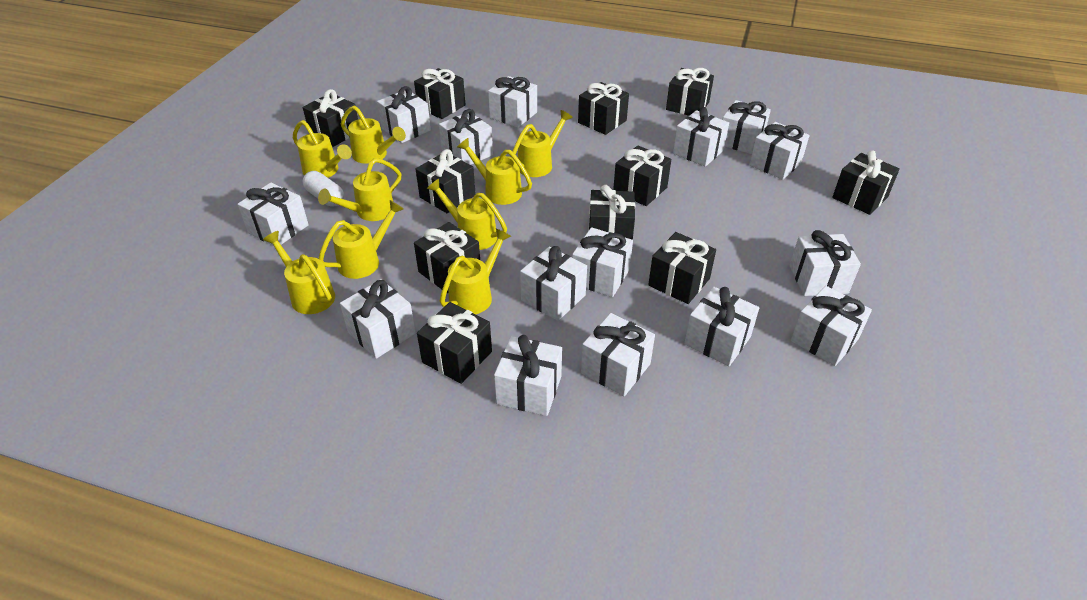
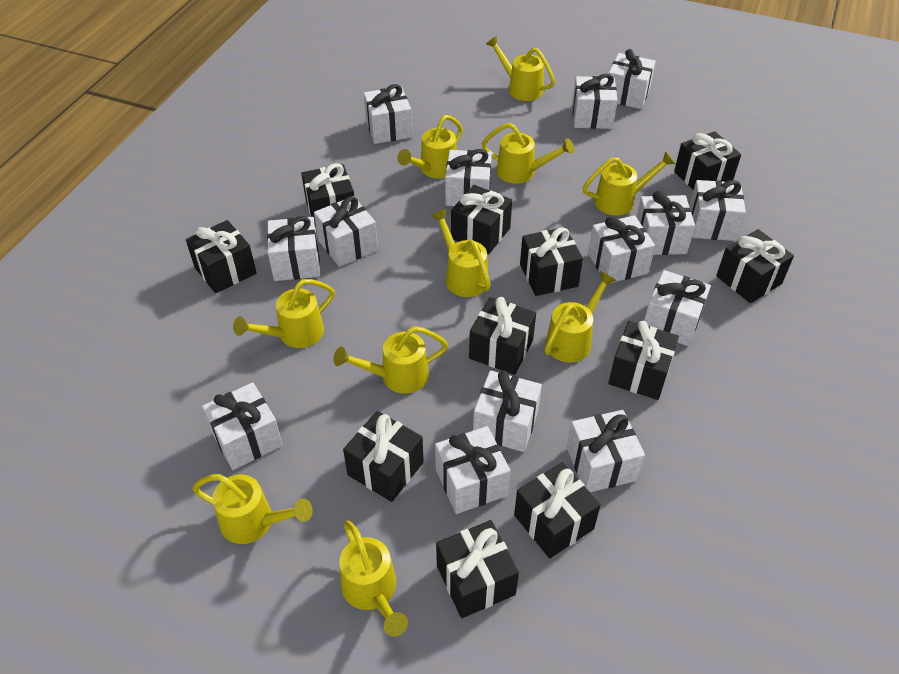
white capsule: [303,171,344,207] = 1 -> none = 0
white gift: [238,183,309,246] [340,279,416,359] [377,86,431,143] [439,109,493,165] [488,76,537,128] [494,335,562,416] [520,246,587,321] [572,227,633,297] [581,313,655,396] [673,107,729,167] [684,287,759,366] [722,100,771,154] [749,122,810,180] [789,230,861,296] [791,286,872,366] = 15 -> [202,382,283,470] [267,216,320,281] [314,196,378,267] [363,84,412,144] [435,426,510,514] [445,149,492,206] [473,370,542,452] [567,410,645,492] [572,74,618,129] [588,215,655,283] [609,49,656,109] [636,191,695,255] [644,270,711,346] [689,180,746,241] = 14
yellow watering can: [263,231,335,314] [293,120,352,178] [318,158,401,221] [319,200,404,279] [341,106,406,164] [426,178,507,250] [440,228,511,315] [457,138,532,205] [512,110,573,177] = 9 -> [192,474,313,544] [233,279,335,348] [334,326,448,394] [339,520,408,637] [397,115,463,179] [431,209,491,297] [482,123,575,184] [486,36,555,101] [545,271,616,363] [583,151,675,216] = 10

